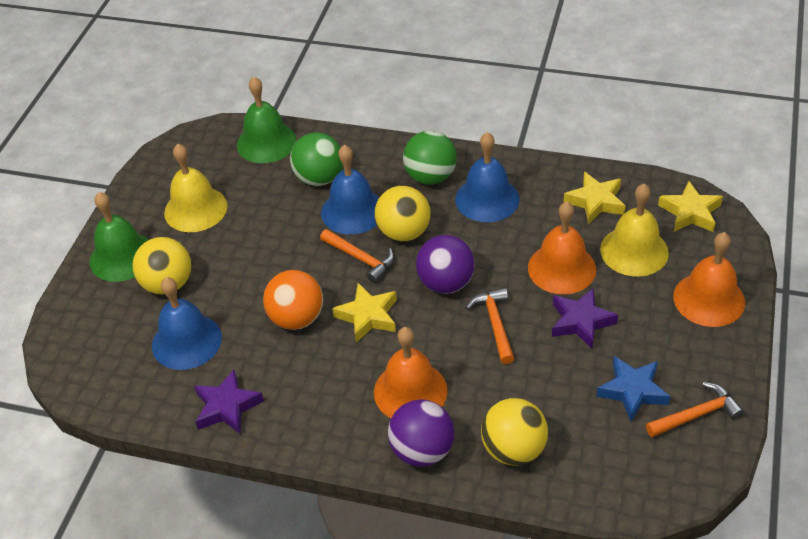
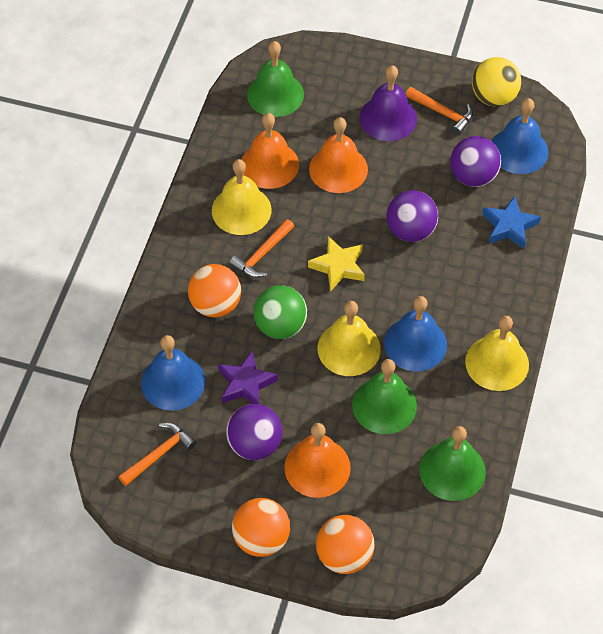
green ball: [290,132,343,186] [403,131,457,185] = 2 -> [254,285,307,339] = 1
green bell: [89,192,149,282] [237,77,297,163] = 2 -> [247,41,304,117] [352,359,417,434] [419,426,486,501] = 3
orange ball: [263,270,323,330] = 1 -> [188,264,241,317] [232,498,290,557] [316,515,375,574] = 3
purple ball: [388,399,454,467] [416,235,475,294] = 2 -> [226,404,283,460] [386,190,438,242] [450,136,501,187] = 3
purple bell: none = 0 -> [360,65,417,141] = 1
purple star: [194,369,264,434] [552,288,618,349] = 2 -> [218,351,278,404] = 1
yellow ball: [132,237,192,295] [374,186,431,242] [481,398,548,466] = 3 -> [472,57,521,106] = 1
yellow bell: [164,144,227,232] [600,184,669,277] = 2 -> [212,159,272,235] [318,301,381,376] [465,316,529,391] = 3
yellow star: [332,283,397,343] [563,172,625,224] [658,181,723,232] = 3 -> [308,236,365,291] = 1

